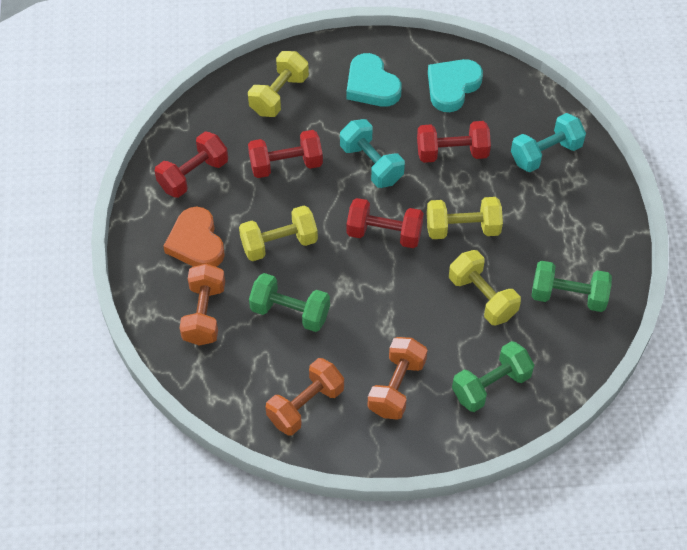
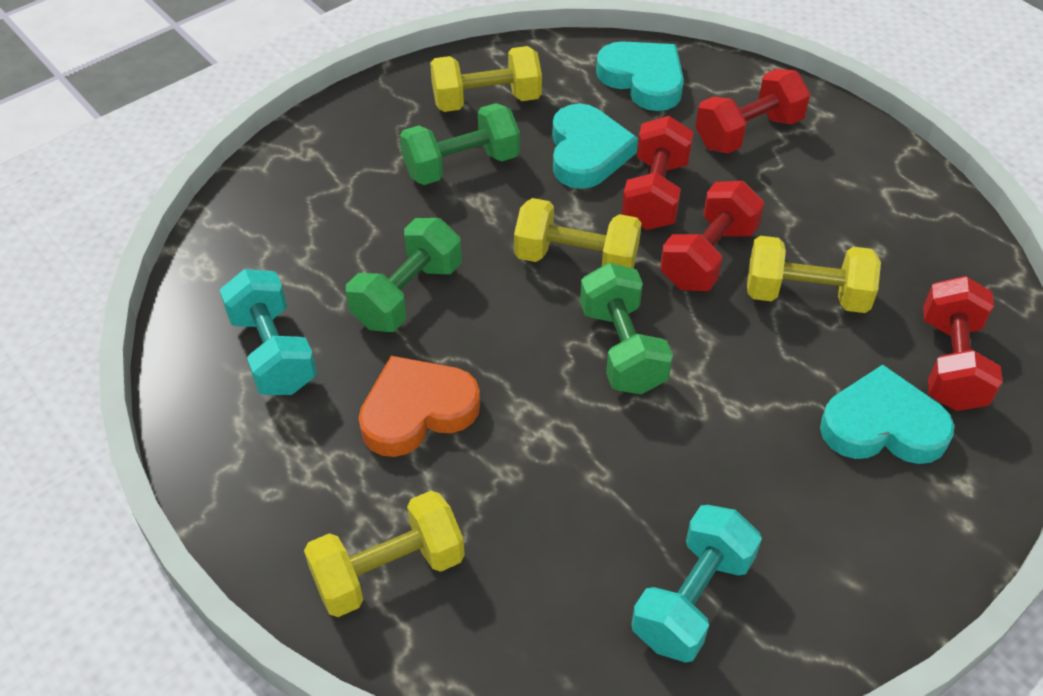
orange dumbbell: [180,264,225,346] [266,358,344,436] [368,337,427,420] = 3 -> none = 0
turquoise heart: [346,53,402,107] [428,59,483,112] = 2 -> [552,104,638,189] [596,41,684,111] [820,365,954,464] = 3

